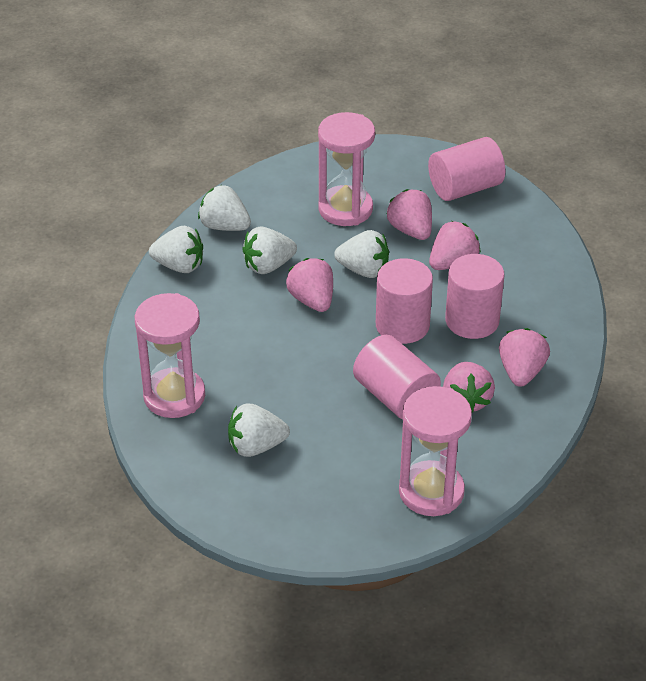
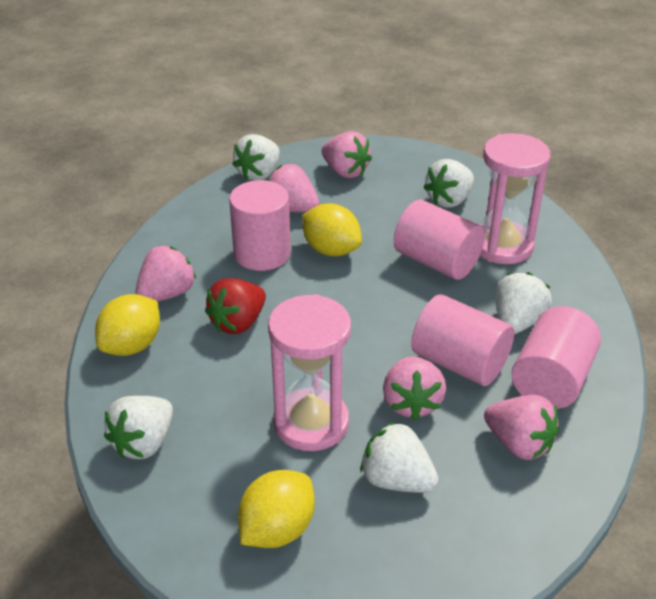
pink hourglass: [135,293,205,418] [318,112,375,226] [399,386,472,516] = 3 -> [268,294,351,451] [480,133,551,264] = 2
red strawberry: none = 0 -> [205,278,266,334] = 1
yellow lemon: none = 0 -> [95,294,160,356] [238,470,315,548] [302,203,362,256] = 3

